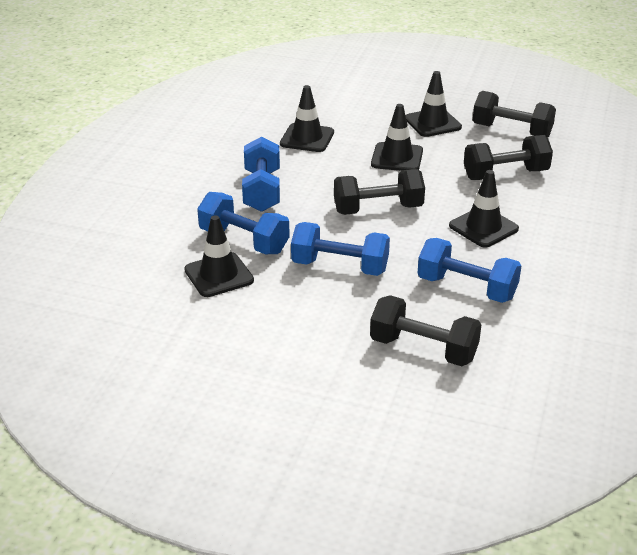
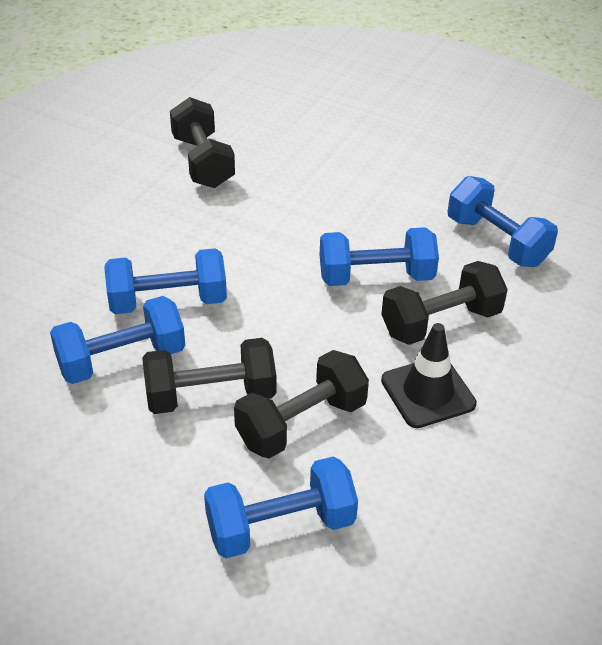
black traffic cone: [184,215,254,297] [280,85,334,152] [371,104,423,171] [406,71,462,137] [449,170,519,247] = 5 -> [381,323,477,428] = 1
blue dumbbell: [197,192,290,254] [242,137,280,212] [291,222,390,276] [417,238,522,303] = 4 -> [50,296,185,384] [104,248,227,314] [204,456,358,558] [320,227,439,286] [448,176,558,267] = 5

